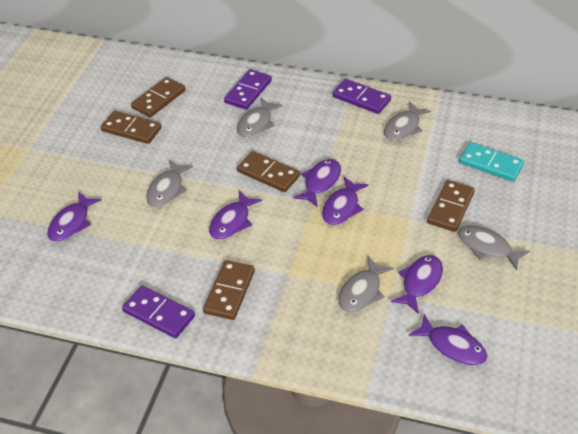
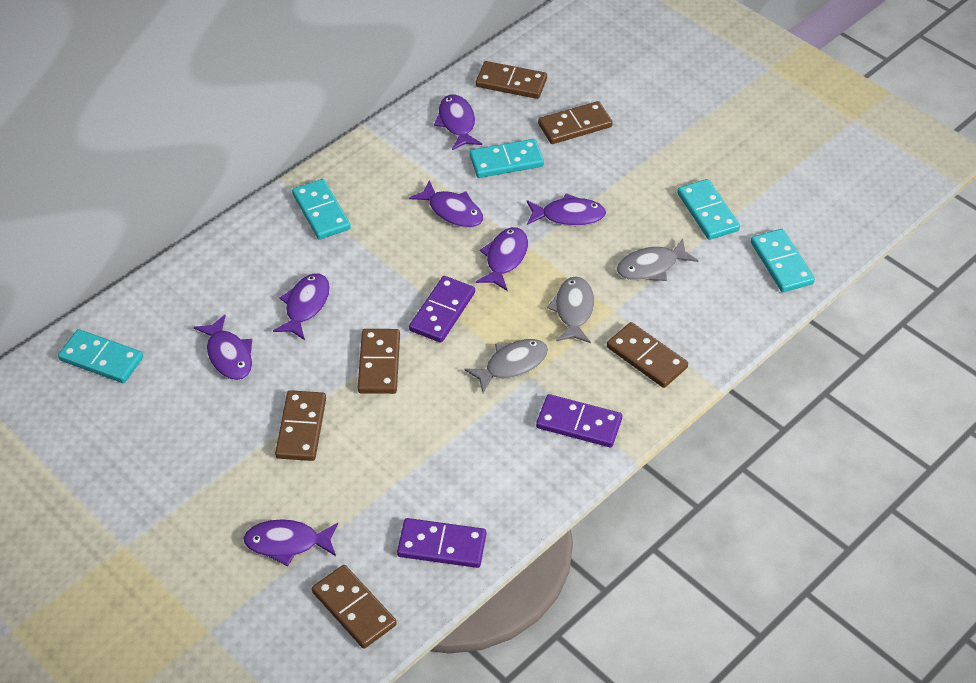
brown domino: [101,111,162,144] [131,77,186,117] [203,260,255,320] [237,151,300,192] [427,180,475,232] = 5 -> [275,390,326,461] [312,565,397,649] [358,329,400,394] [476,61,547,99] [538,101,613,144] [607,322,688,388] = 6
grey fish: [146,160,193,207] [237,98,282,138] [338,257,394,313] [384,102,431,141] [458,225,530,270] = 5 -> [464,339,548,393] [547,276,594,343] [617,239,698,281] = 3
purple fish: [47,192,102,242] [209,191,262,240] [293,159,341,207] [322,177,368,225] [391,255,443,314] [409,314,487,365] = 6 -> [194,315,252,380] [243,519,338,566] [273,273,330,340] [409,180,483,228] [434,95,482,150] [476,227,528,291] [527,193,606,226] = 7
turquoise domino: [459,142,524,182] = 1 -> [58,329,143,383] [292,179,351,240] [469,139,544,178] [677,179,740,240] [751,229,815,292] = 5

